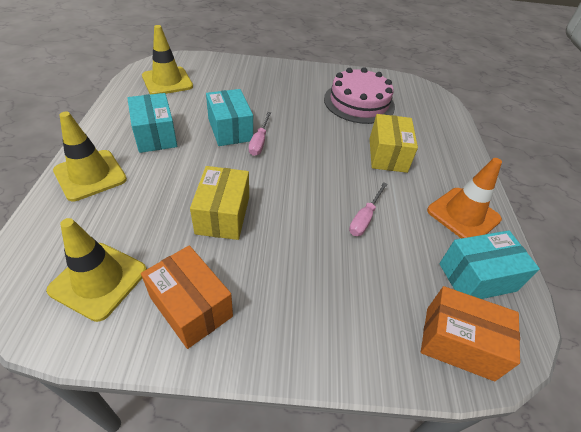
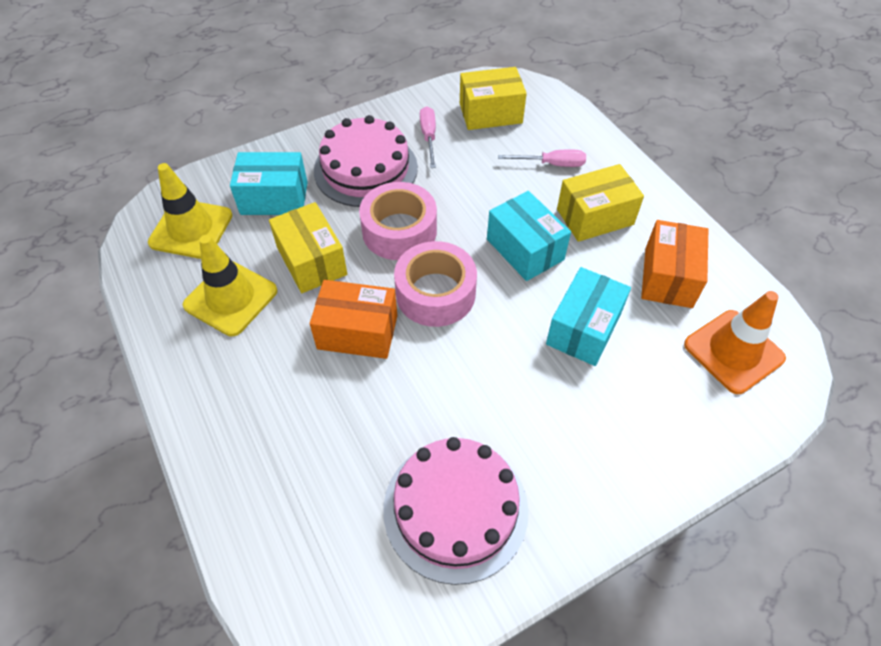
pink cake: [324,67,395,124] = 1 -> [314,115,418,207] [383,437,529,585] = 2
pink tape: none = 0 -> [359,182,437,260] [394,241,477,327] = 2
yellow box: [190,166,249,240] [370,114,418,173] = 2 -> [269,202,347,293] [460,67,527,130] [557,164,644,242] = 3
yellow traffic cone: [46,218,147,322] [53,112,127,201] [142,25,193,94] = 3 -> [148,163,233,259] [183,235,277,336] = 2

